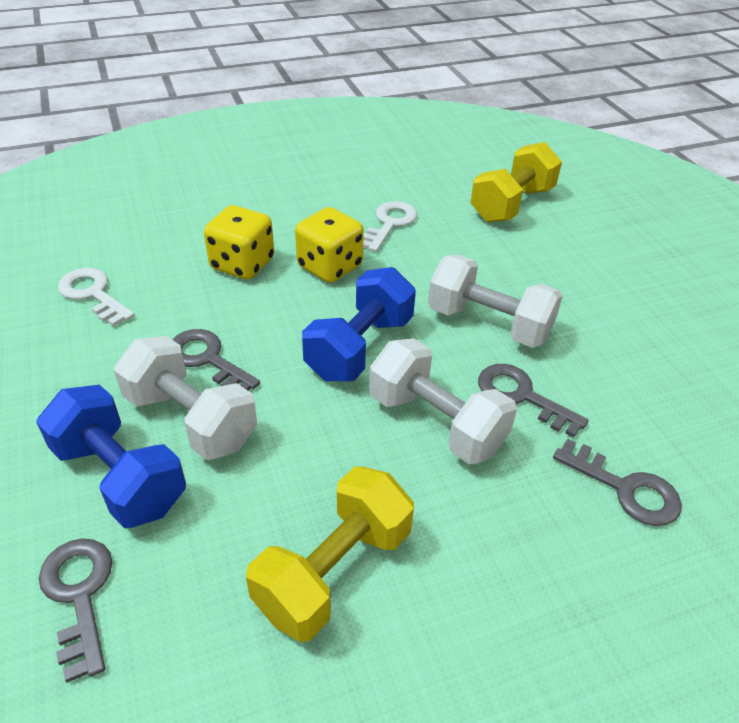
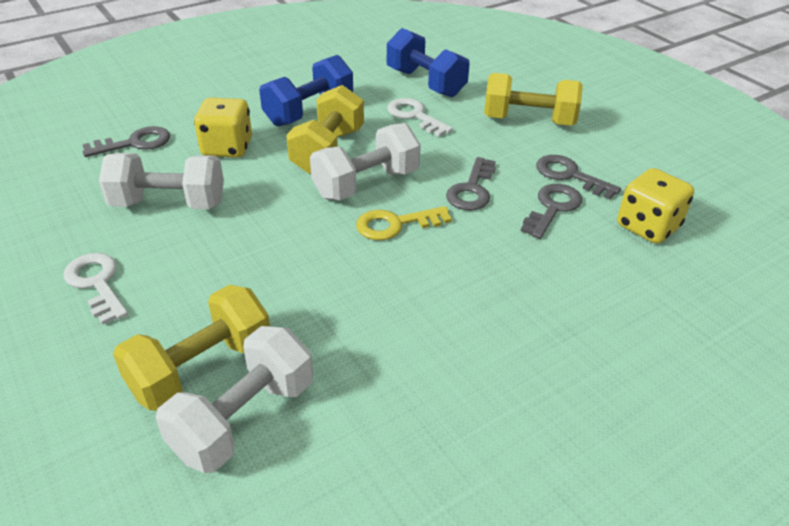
yellow dumbbell: [246,466,414,642] [471,142,562,223] = 2 -> [113,285,270,411] [286,85,364,174] [484,73,583,126] = 3
yellow key: none = 0 -> [356,206,452,240] = 1

